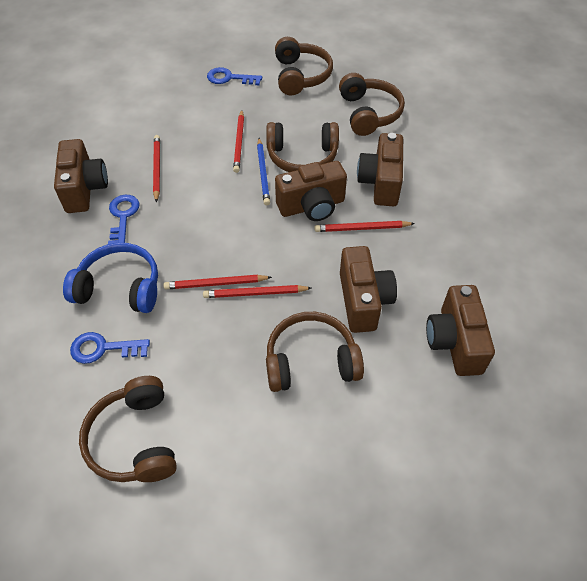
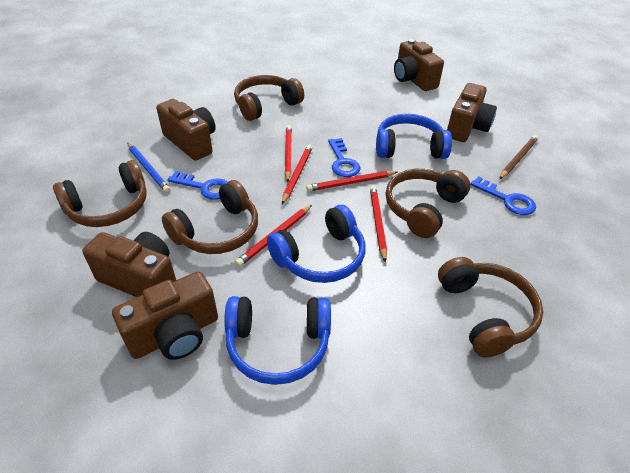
blue headphones: [63,243,158,313] = 1 -> [224,296,331,385] [267,205,366,283] [376,114,452,159] = 3
brown pencil: none = 0 -> [499,135,539,179] = 1

